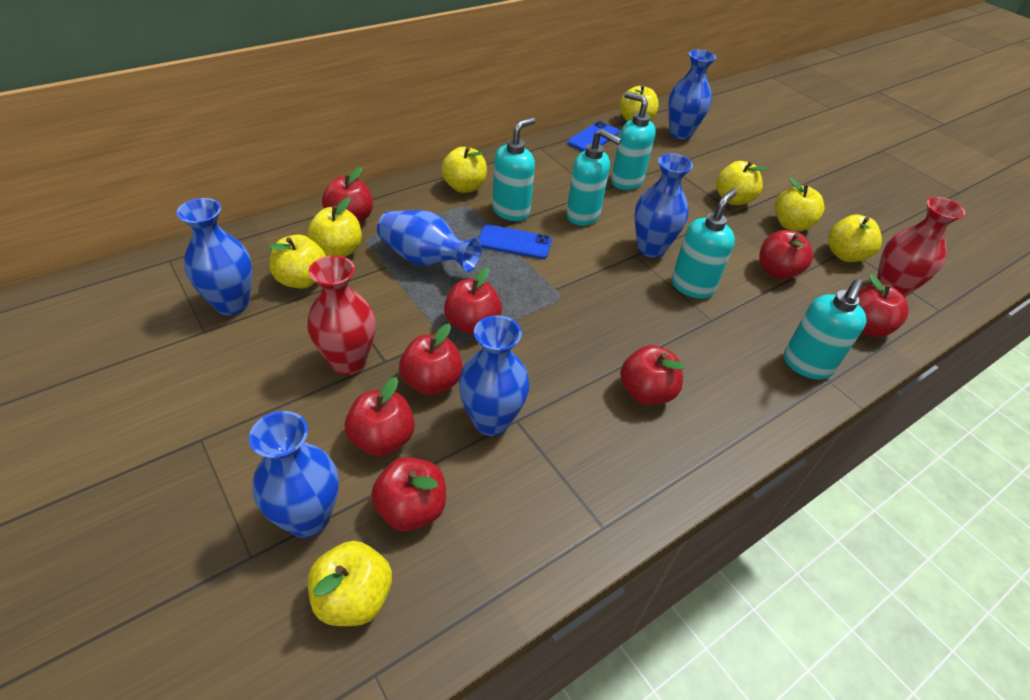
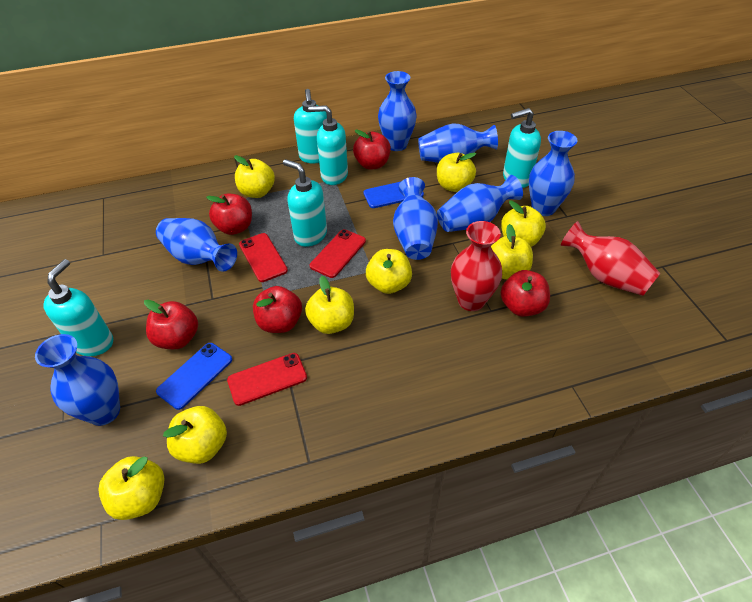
blue vase: [177,198,252,315] [249,411,339,538] [377,210,482,272] [459,315,530,436] [634,154,693,258] [668,50,716,140] = 6 -> [35,334,120,426] [156,218,237,272] [378,71,417,151] [393,177,438,260] [418,123,498,163] [437,175,523,232] [529,131,578,216] = 7
red apple: [322,167,373,223] [345,377,415,456] [371,457,446,531] [399,324,463,396] [444,267,502,335] [620,345,685,405] [759,230,813,280] [858,274,908,337] = 8 -> [144,300,198,349] [206,194,252,235] [253,286,302,333] [353,129,391,170] [501,270,550,317] = 5
red phone: none = 0 -> [227,353,307,406] [239,233,288,282] [310,229,366,278] = 3

